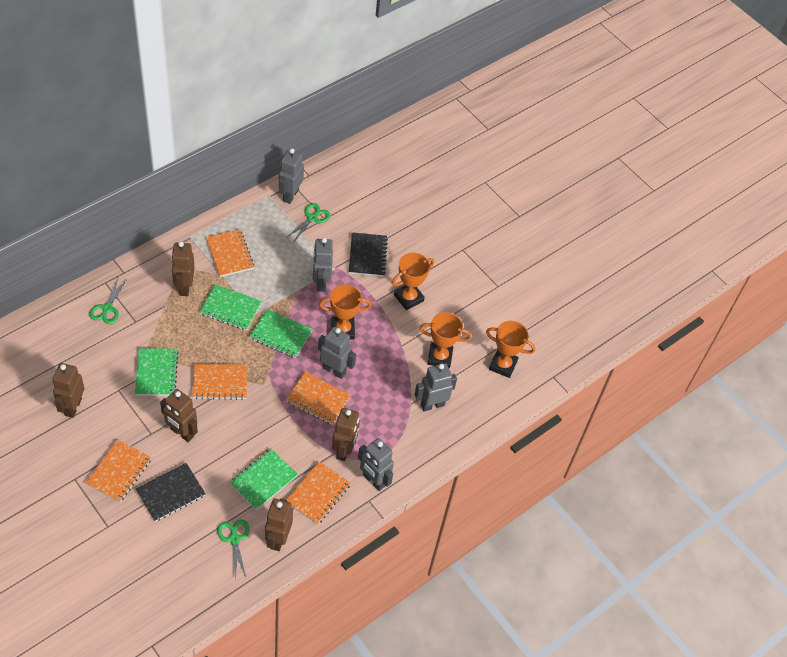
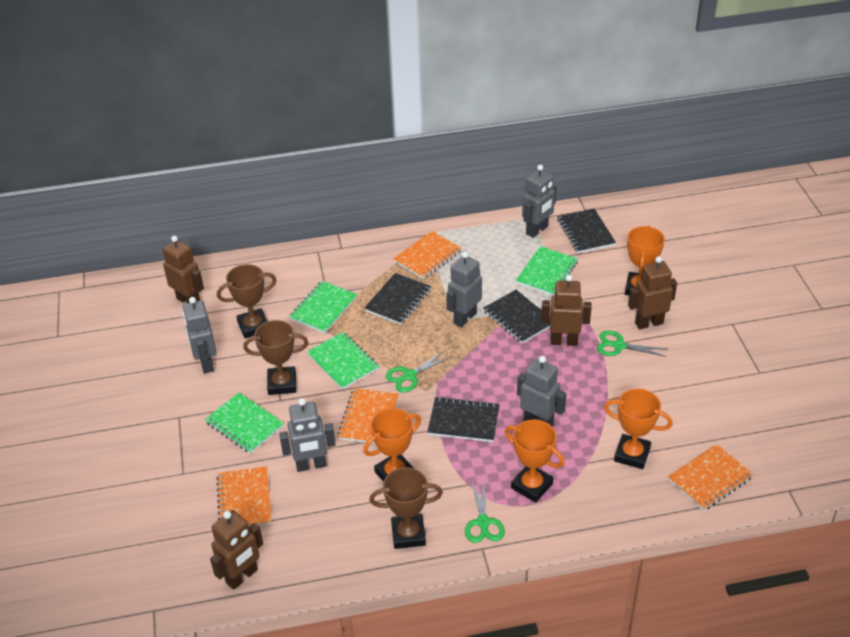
black notebook: [136,463,206,522] [349,232,388,277] = 2 -> [364,273,431,325] [427,396,500,442] [483,290,550,343] [557,209,616,253] = 4
brown robot: [52,363,85,418] [160,389,198,442] [171,241,195,296] [265,498,293,551] [332,408,360,461] = 5 -> [162,236,204,303] [210,510,263,590] [541,275,592,346] [628,256,677,329] = 4
brown trophy: none = 0 -> [217,264,276,339] [243,320,309,395] [369,468,443,549] = 3
orange notebook: [86,440,152,502] [192,364,248,400] [206,229,254,277] [286,372,351,425] [287,462,351,525] = 5 -> [216,466,271,527] [337,388,399,444] [393,231,462,279] [668,444,754,511] = 4

